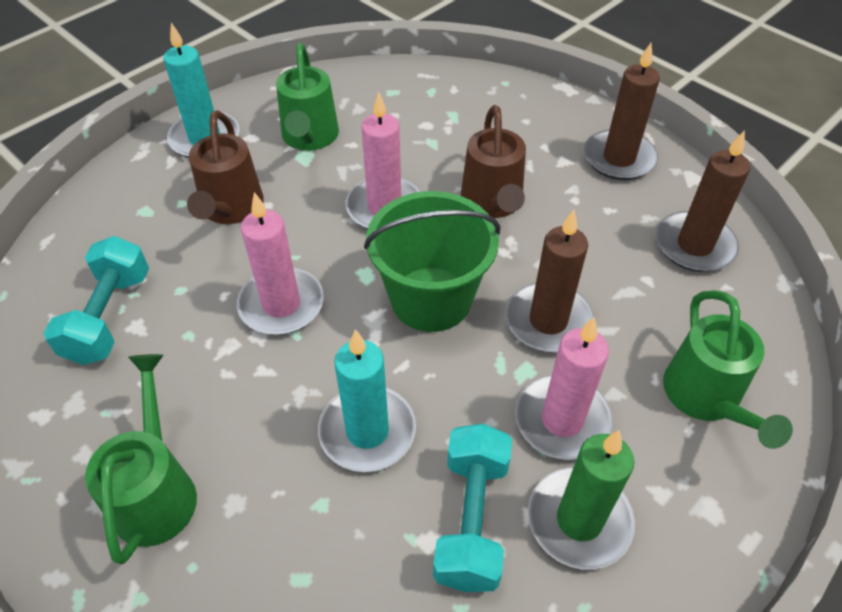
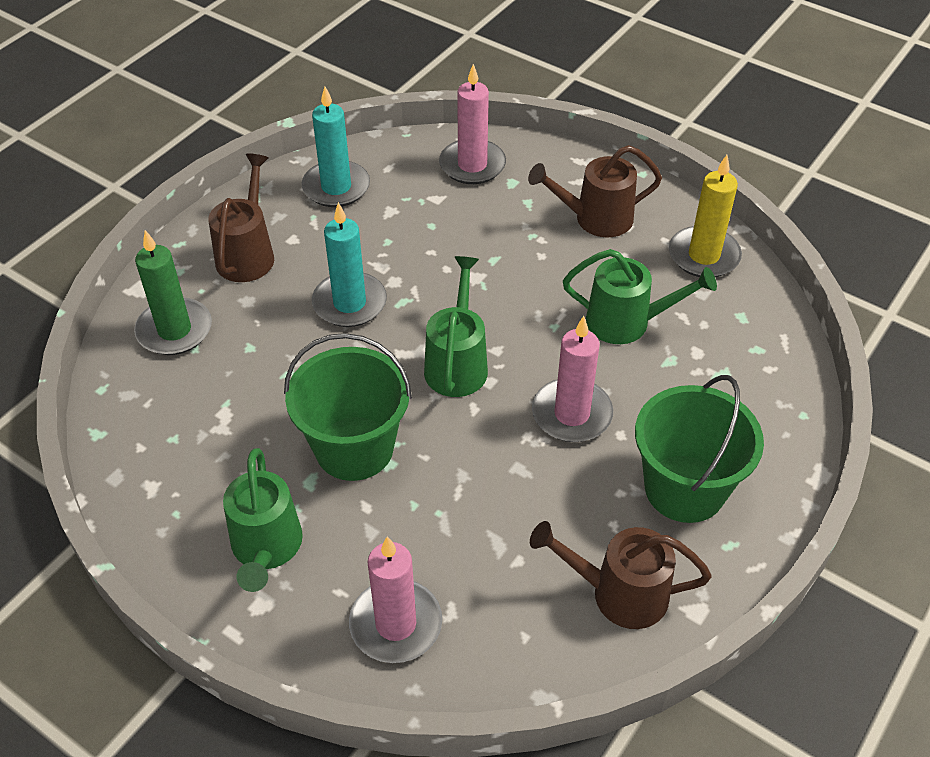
brown candle: [506,210,594,352] [584,43,660,180] [656,130,750,272] = 3 -> none = 0
brown watering can: [187,110,264,224] [461,105,526,218] = 2 -> [208,153,274,282] [528,145,662,237] [530,521,711,629] = 3
green bucket: [364,191,501,332] = 1 -> [284,333,412,481] [635,375,764,523] = 2
turquoise dumbbell: [43,236,149,365] [433,423,512,592] = 2 -> none = 0
yellow candle: none = 0 -> [669,155,742,277] = 1

